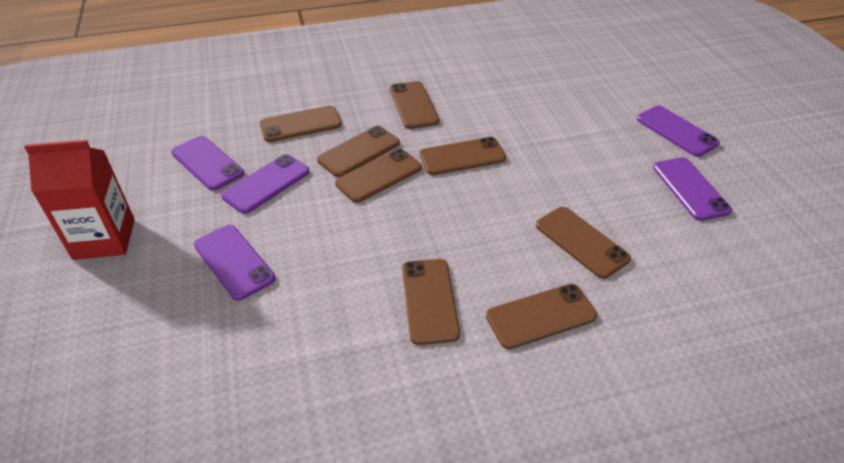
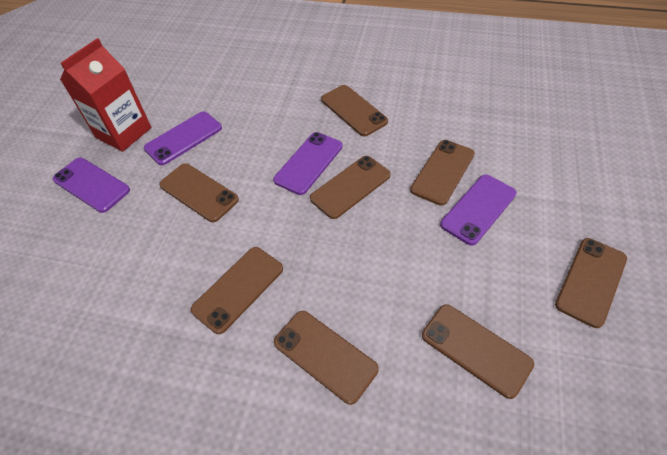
purple phone: [171,136,244,191] [194,225,275,301] [221,154,310,214] [637,106,720,157] [653,157,732,221] = 5 -> [53,158,130,213] [144,112,222,165] [273,132,343,195] [440,174,517,246] = 4

